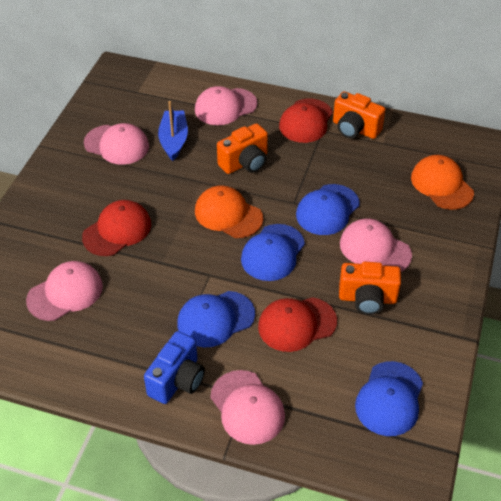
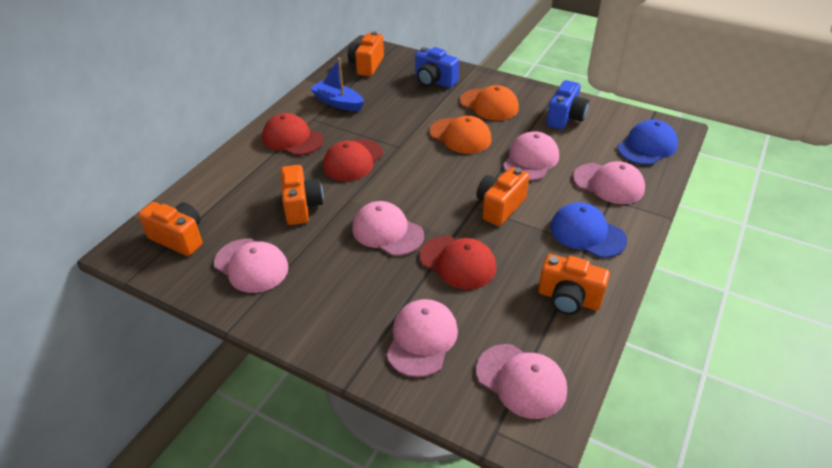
blue camera: [144,331,205,404] = 1 -> [415,47,459,88] [546,80,589,130] = 2
blue cap: [177,291,255,347] [241,224,305,281] [296,184,360,235] [355,361,423,436] = 4 -> [550,202,627,258] [618,119,678,165] = 2
orange camera: [217,123,268,174] [333,91,385,139] [339,262,401,315] = 3 -> [138,202,202,256] [281,165,323,225] [348,31,384,76] [476,167,529,226] [538,254,610,315] = 5
pink cap: [26,261,103,321] [84,123,149,165] [195,86,257,125] [211,370,285,445] [340,219,412,272] = 5 -> [214,239,289,293] [352,201,424,256] [386,299,458,378] [476,344,567,419] [503,131,559,181] [573,161,645,204] = 6

